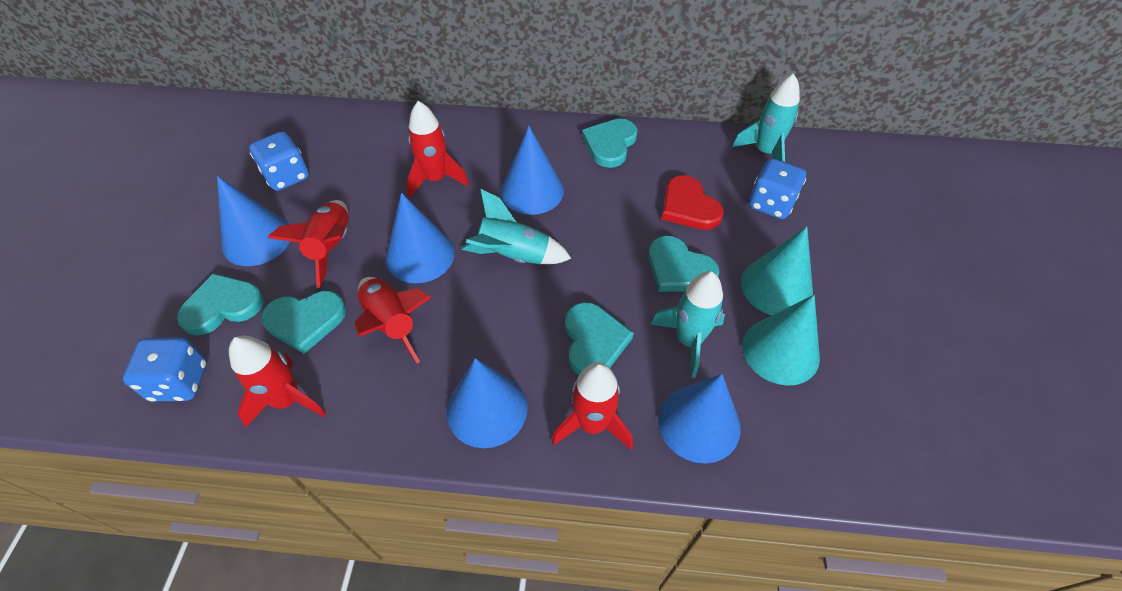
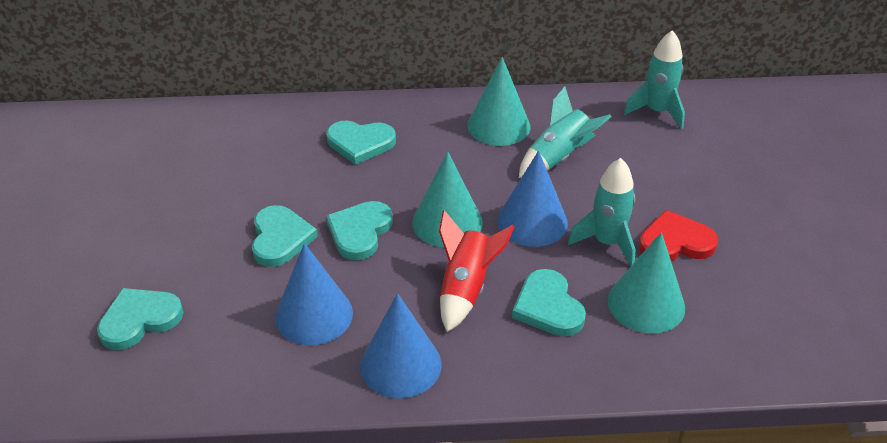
blue cone: [217,176,290,266] [386,193,455,283] [447,358,528,448] [501,126,564,215] [658,374,741,464] = 5 -> [275,243,353,345] [360,293,442,398] [497,151,568,247] = 3
blue dice: [123,337,207,402] [249,131,309,191] [749,158,806,219] = 3 -> none = 0
red rocket: [229,336,326,427] [268,200,349,288] [355,277,432,364] [406,101,469,198] [552,362,633,450] = 5 -> [439,210,515,332] = 1
turquoise cone: [741,226,813,315] [742,295,820,386] = 2 -> [412,151,483,247] [467,57,530,146] [608,232,685,334] = 3

